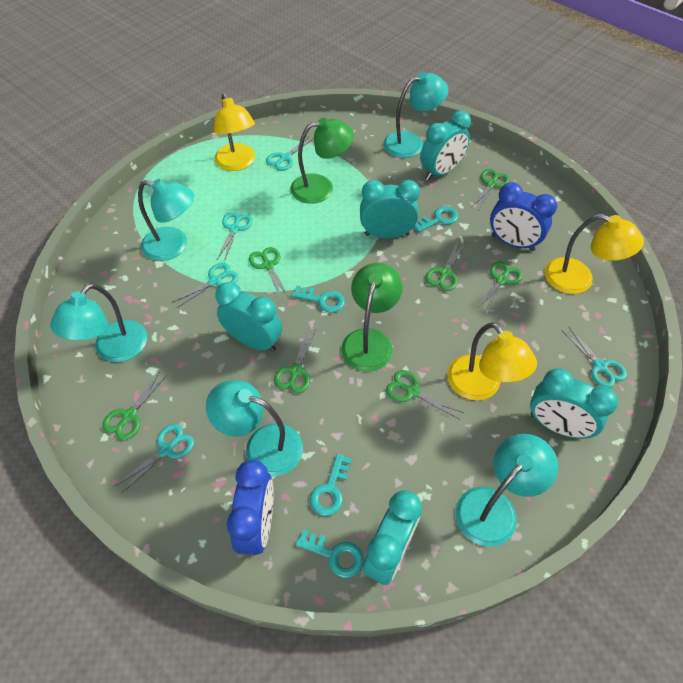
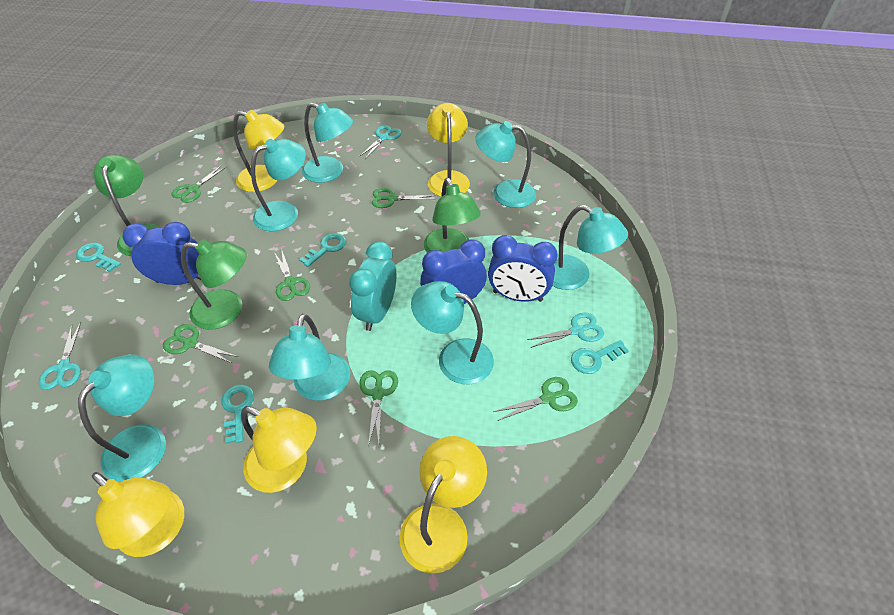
blue clock: [227,460,274,556] [490,182,557,251] = 2 -> [123,222,201,285] [420,239,487,304] [488,235,558,302] = 3
green lamp: [291,118,354,204] [341,263,403,372] = 2 -> [94,155,162,256] [181,239,247,330] [424,178,481,252] = 3
green scissors: [102,372,167,441] [249,247,289,298] [274,328,316,393] [386,370,464,420] [425,242,466,291] [471,169,509,210] [477,261,522,313] = 7 -> [163,324,238,364] [172,165,226,203] [274,248,310,301] [359,370,398,446] [372,188,436,208] [493,377,578,421] = 6
turquoise clock: [215,282,282,352] [360,180,420,239] [363,490,422,585] [420,110,471,180] [530,368,618,439] = 5 -> [349,241,396,331] = 1
turquoise lamp: [50,283,147,362] [138,179,194,261] [206,380,303,476] [383,72,448,158] [456,434,558,547] = 5 -> [78,354,166,482] [251,139,306,231] [269,314,350,401] [302,103,353,183] [411,281,494,384] [475,121,536,208] [552,205,628,290] = 7
turquoise scissors: [115,424,194,493] [172,263,239,308] [216,212,253,262] [266,136,314,171] [562,326,627,388] = 5 -> [39,322,81,390] [359,125,401,159] [527,313,604,348] = 3
yellow lamp: [214,93,255,171] [447,322,537,401] [545,214,644,294] = 3 -> [92,472,184,557] [233,110,284,192] [241,406,317,493] [400,436,487,574] [427,103,470,197] = 5

